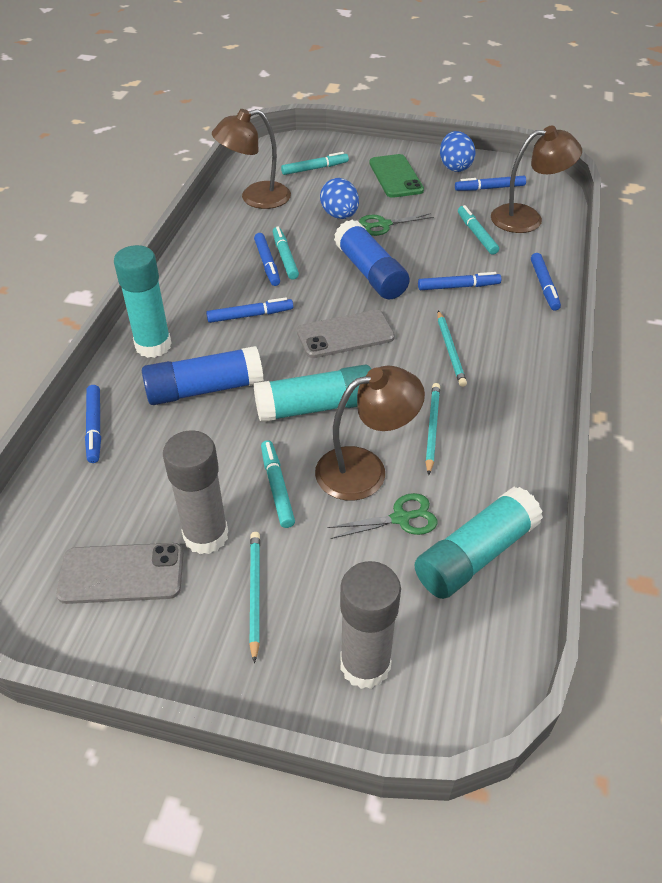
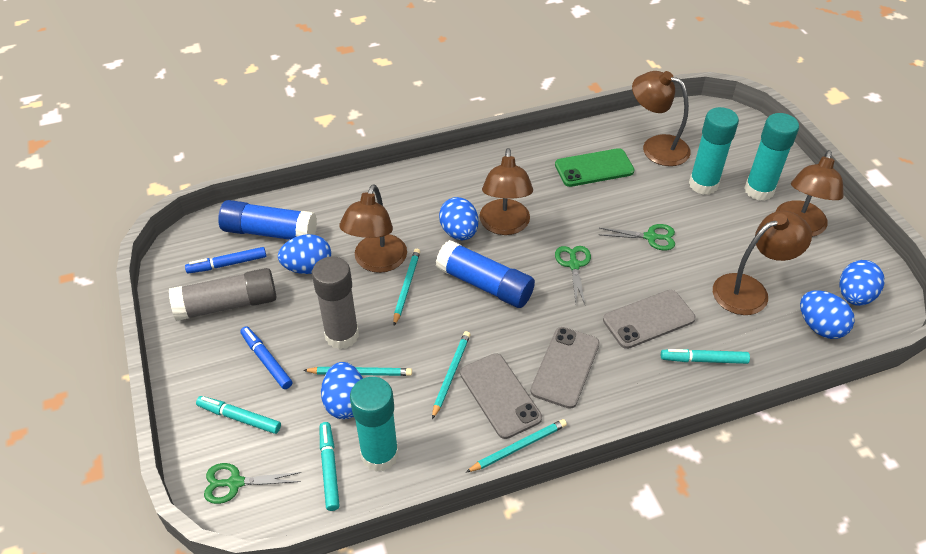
blue egg: [320,178,359,219] [440,131,475,172] = 2 -> [278,234,331,274] [321,362,363,419] [439,197,478,240] [800,290,855,339] [839,260,885,306] = 5
blue marker: [85,385,101,463] [206,297,293,323] [254,233,280,286] [418,272,501,290] [455,176,526,191] [531,253,561,311] = 6 -> [185,247,266,274] [240,326,292,389] = 2
brown lamp: [212,109,291,209] [315,366,425,501] [491,126,582,233] = 3 -> [339,184,407,273] [479,148,533,235] [632,71,691,166] [713,211,812,315] [776,150,844,237] = 5
green scissors: [328,493,437,539] [359,213,434,236] = 2 -> [204,463,301,504] [555,246,591,304] [600,224,675,250] = 3
grey phone: [56,543,184,604] [297,310,395,358] = 2 -> [460,353,542,439] [530,327,600,409] [603,290,696,349] = 3
turquoise marker: [261,440,295,528] [273,227,299,279] [281,152,349,175] [458,205,499,255] = 4 -> [196,396,281,434] [320,422,340,511] [661,349,750,364] = 3
turquoise pencil: [249,532,260,663] [426,383,440,475] [438,311,467,387] = 3 -> [303,367,412,376] [393,249,420,325] [432,331,470,419] [466,419,567,472] = 4

